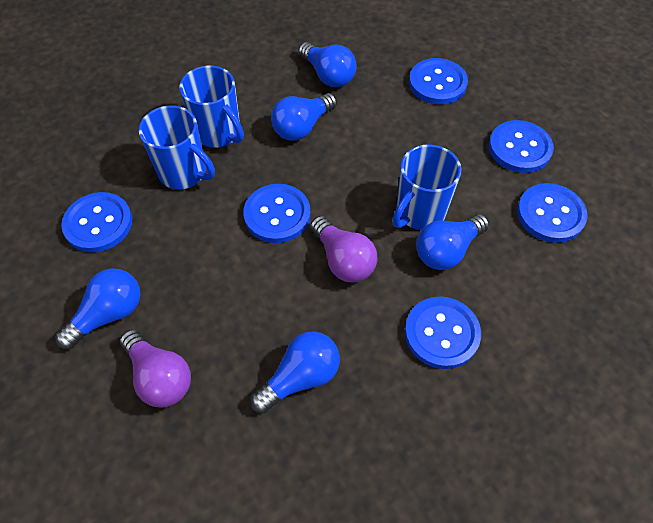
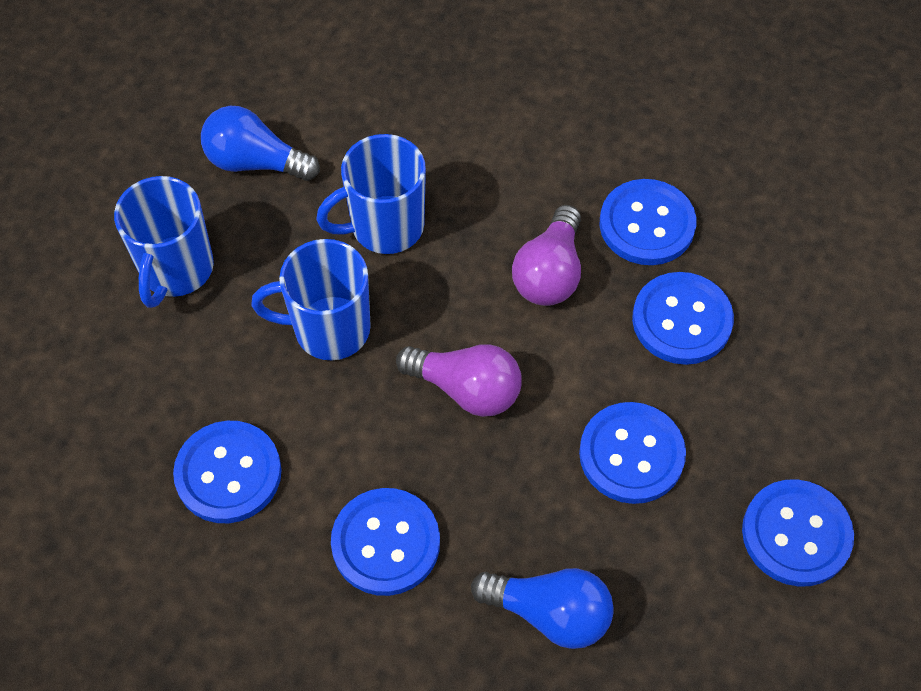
blue light bulb: [55,268,140,349] [250,331,340,413] [271,93,337,141] [298,42,357,87] [416,214,489,270] = 5 -> [201,106,320,181] [471,568,614,649] = 2

